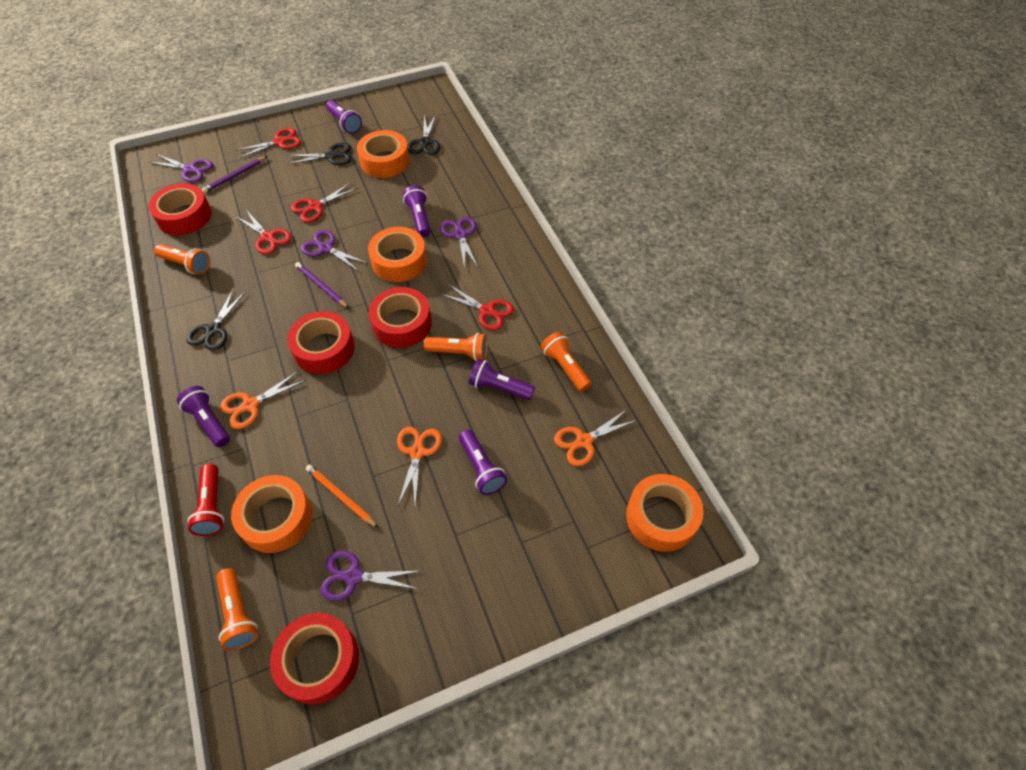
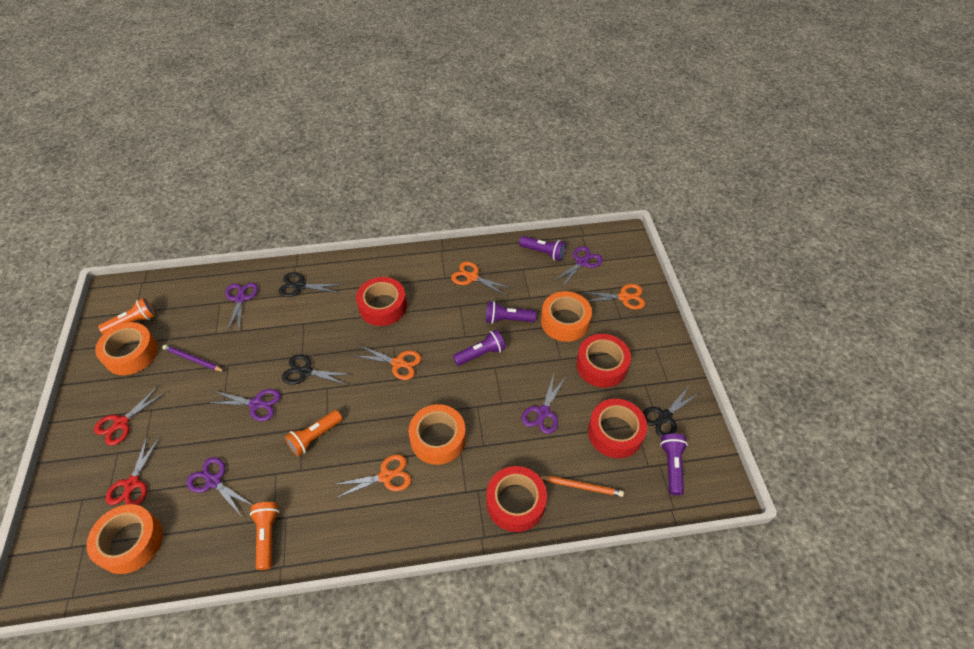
orange flashlight: [154,244,210,275] [216,568,258,651] [424,333,488,361] [541,332,592,392] = 4 -> [98,298,155,334] [250,502,280,570] [285,410,342,456] = 3
orange scissors: [220,371,306,429] [397,427,442,506] [554,409,637,466] = 3 -> [333,454,411,498] [356,345,421,380] [451,261,512,296] [582,284,645,309] = 4
purple flashlight: [177,386,230,447] [326,100,362,134] [403,185,431,237] [459,430,507,495] [469,359,535,400] = 5 -> [453,329,506,366] [486,301,536,324] [519,236,566,261] [660,433,688,496] = 4
purple pencil: [202,156,267,193] [295,262,349,308] = 2 -> [162,345,225,372] = 1
purple scissors: [149,154,213,182] [301,230,368,271] [320,551,419,601] [440,217,478,270] = 4 -> [187,457,252,517] [210,389,281,421] [225,283,258,333] [522,374,566,434] [552,246,603,287] = 5
red flashlight: [187,464,224,536] = 1 -> none = 0
red scissors: [235,128,301,158] [235,210,292,255] [291,182,358,223] [440,284,514,330] = 4 -> [94,385,166,446] [106,437,160,505] = 2

